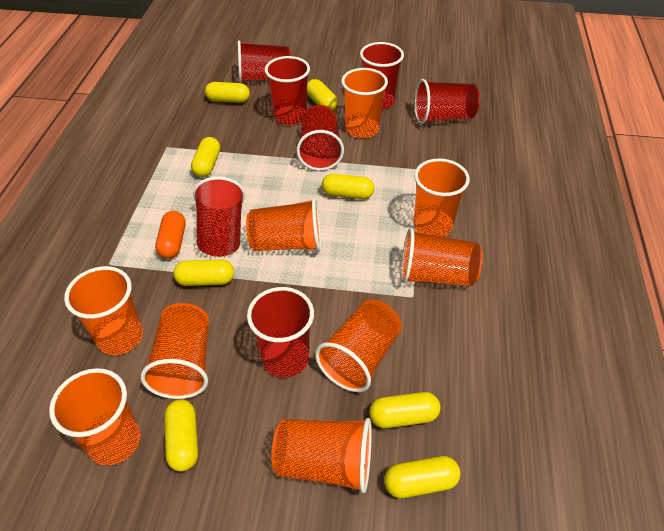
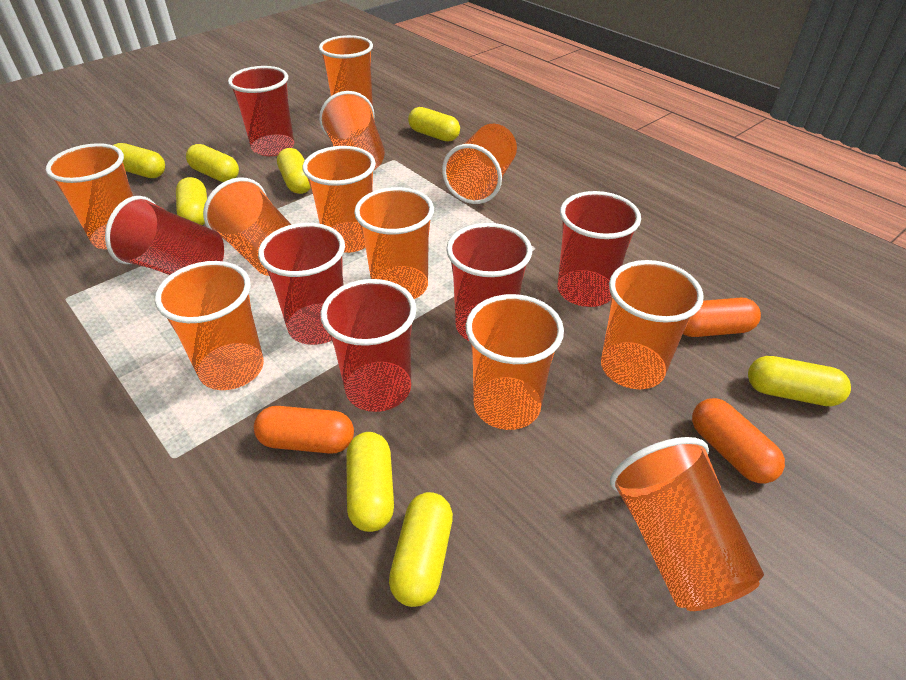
orange capsule: [155,211,186,259] = 1 -> [254,406,354,454] [683,298,761,337] [692,398,785,484] = 3
orange cup: [49,368,140,465] [64,266,143,355] [141,303,209,399] [246,198,321,252] [271,418,372,493] [315,299,402,392] [341,68,388,138] [401,228,483,286] [413,158,470,237] = 9 -> [46,143,133,250] [155,261,264,390] [203,177,292,276] [303,146,376,253] [319,35,373,106] [319,91,385,171] [354,187,434,299] [442,124,517,204] [466,294,564,430] [601,260,704,389] [610,437,764,611] = 11
red cup: [193,176,245,257] [238,41,292,83] [247,287,314,378] [265,56,310,125] [296,105,344,171] [360,42,404,110] [414,79,480,124] = 7 -> [105,196,224,275] [228,66,294,156] [258,223,345,345] [321,279,416,412] [446,223,532,341] [558,191,641,307] = 6

